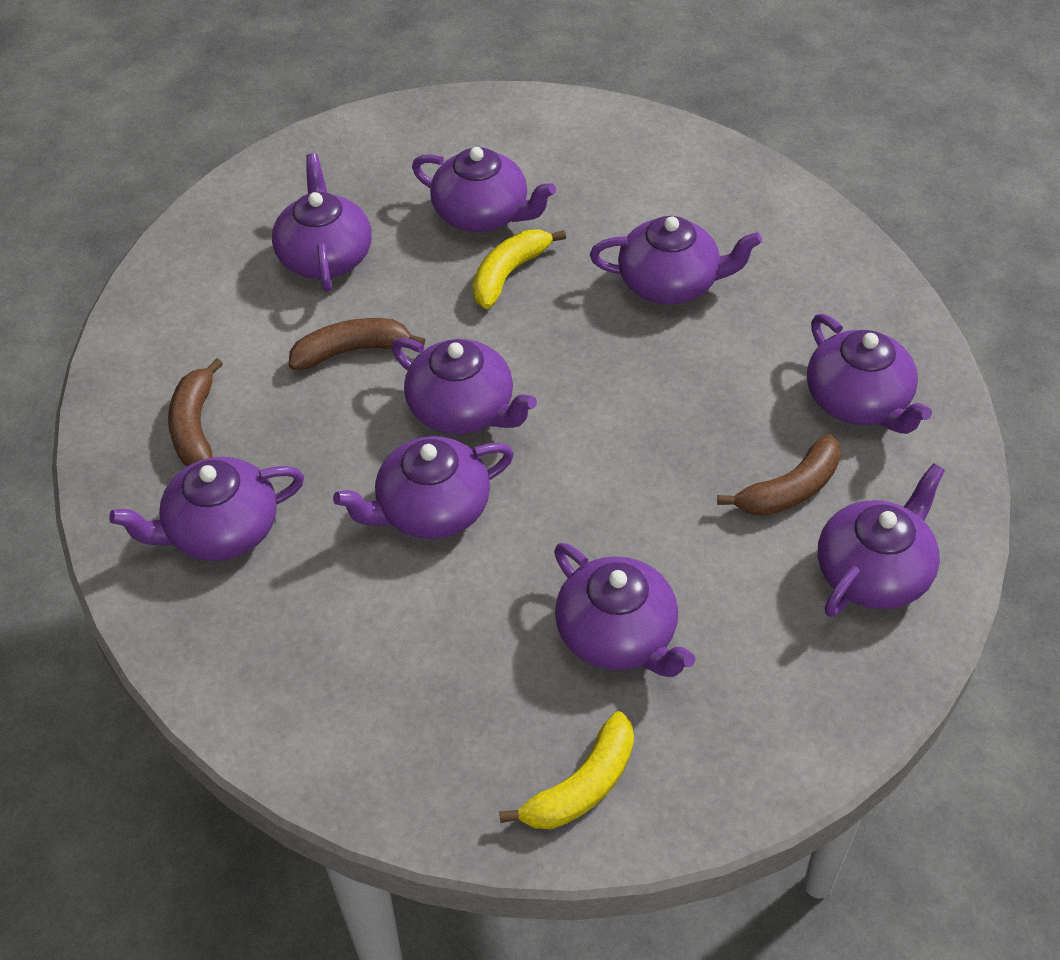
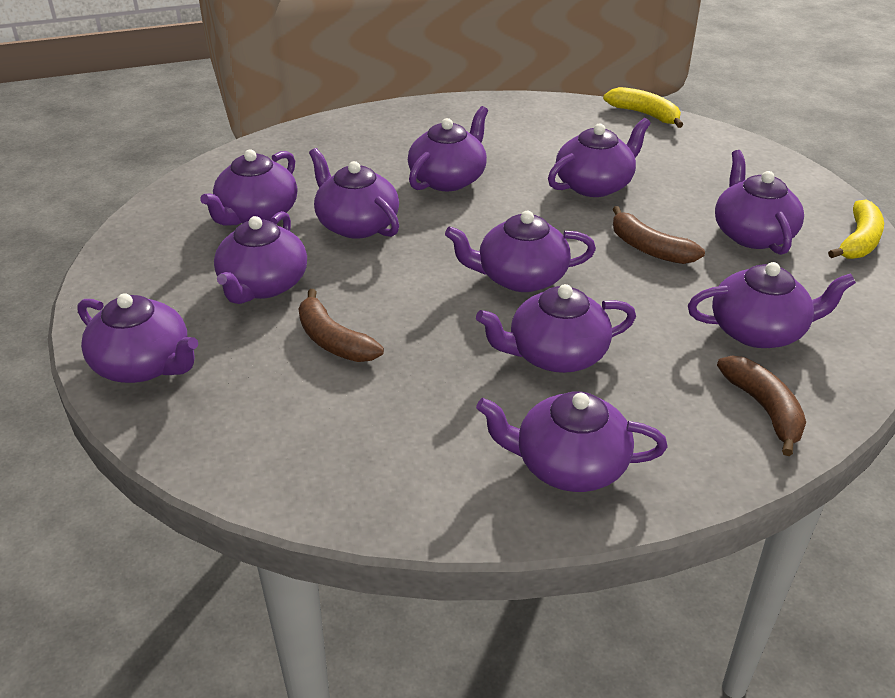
purple teapot: [109,457,304,561] [272,153,372,292] [333,436,514,539] [392,338,537,434] [412,147,556,232] [554,543,695,677] [590,216,762,304] [807,314,932,434] [818,463,945,617] = 9 -> [77,293,198,383] [200,149,297,226] [214,211,307,304] [309,148,399,239] [408,106,488,191] [445,211,596,292] [476,284,636,373] [476,391,668,492] [548,118,651,197] [688,262,856,348] [715,150,804,255] = 11

